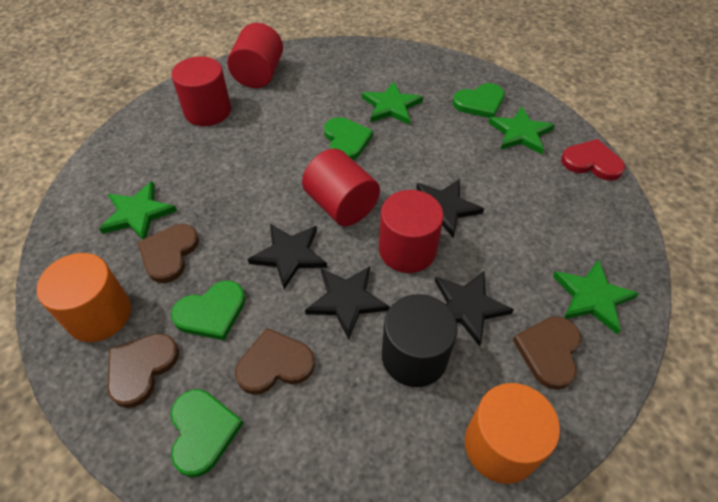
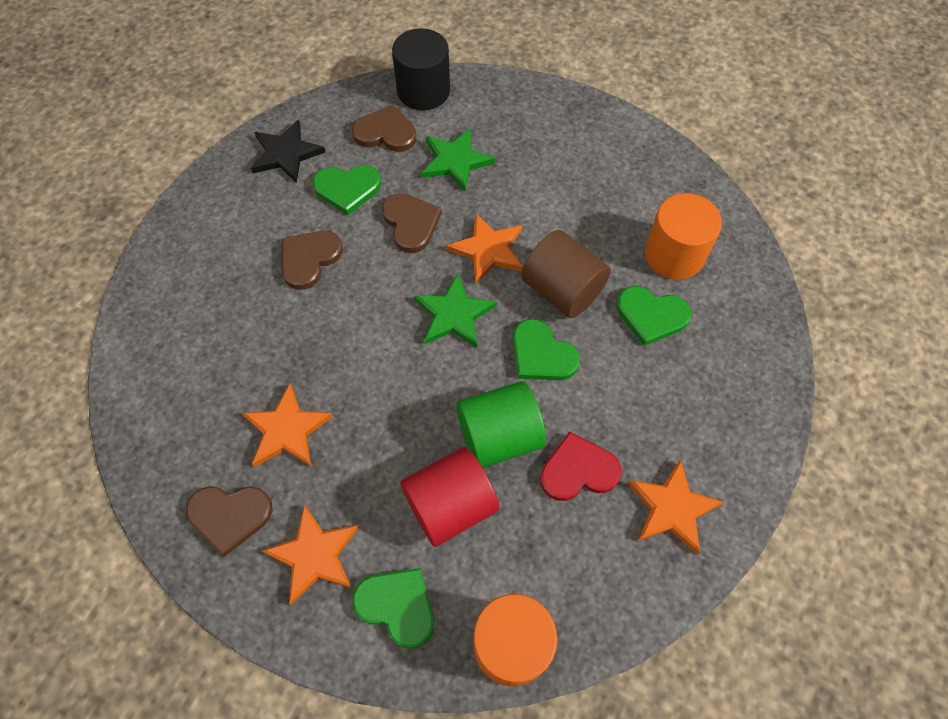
black star: [248,224,327,289] [305,266,390,339] [416,179,484,238] [435,271,514,347] = 4 -> [251,120,325,183] = 1
brown cylinder: none = 0 -> [521,230,611,318] = 1
green cylinder: none = 0 -> [456,381,546,468] = 1
green star: [99,181,177,239] [362,81,423,125] [488,107,555,154] [553,260,639,334] = 4 -> [414,274,497,348] [421,128,495,191] = 2
orange star: none = 0 -> [242,384,333,467] [262,505,359,605] [446,214,523,285] [628,459,724,555] = 4
red cylinder: [171,56,231,126] [227,23,283,88] [302,149,380,226] [379,190,444,273] = 4 -> [400,447,500,547] = 1

